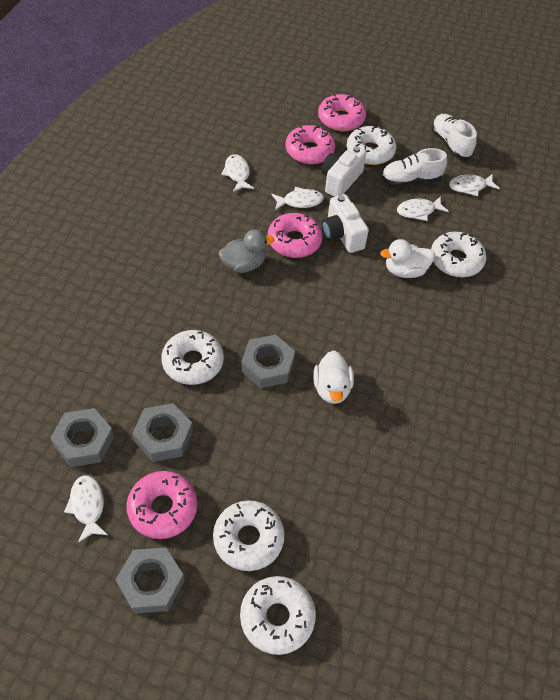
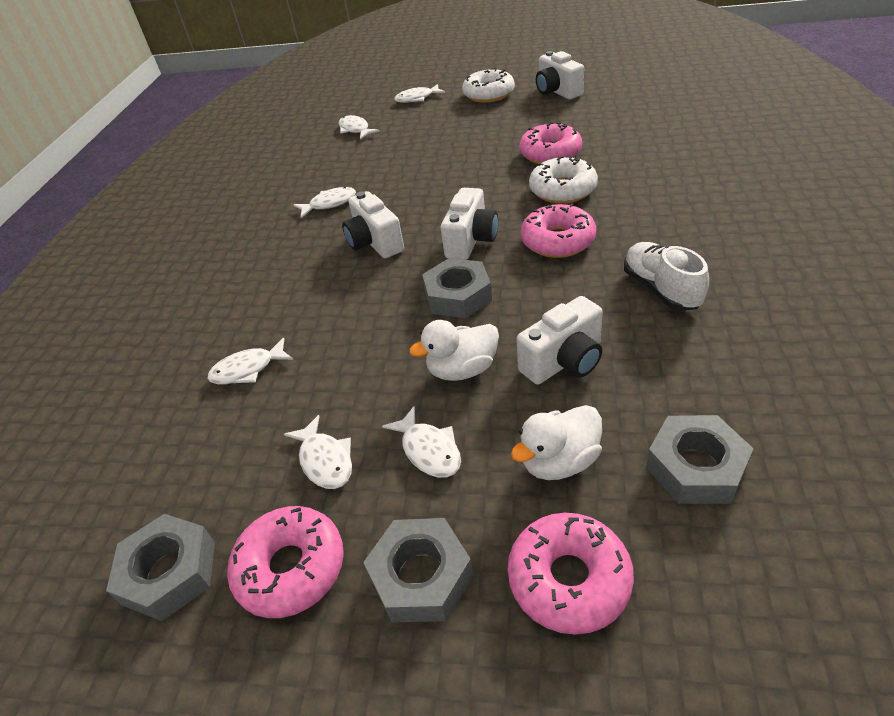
grey duck: [219,229,275,273] = 1 -> none = 0
white camera: [321,145,366,197] [322,194,369,253] = 2 -> [342,191,404,258] [441,188,498,260] [516,296,603,385] [536,51,584,99] = 4
white donut: [161,330,224,385] [213,500,285,571] [240,576,316,655] [347,126,396,165] [431,232,487,278] = 5 -> [462,68,515,103] [529,156,598,204] = 2
white fish: [64,476,108,543] [221,154,254,192] [272,187,324,210] [397,196,449,221] [449,174,500,196] = 5 -> [207,338,293,384] [284,415,352,489] [294,187,356,218] [339,115,379,139] [382,406,461,478] [394,84,445,103] = 6
white shoe: [382,148,447,187] [431,114,477,158] = 2 -> [624,242,709,311] = 1

